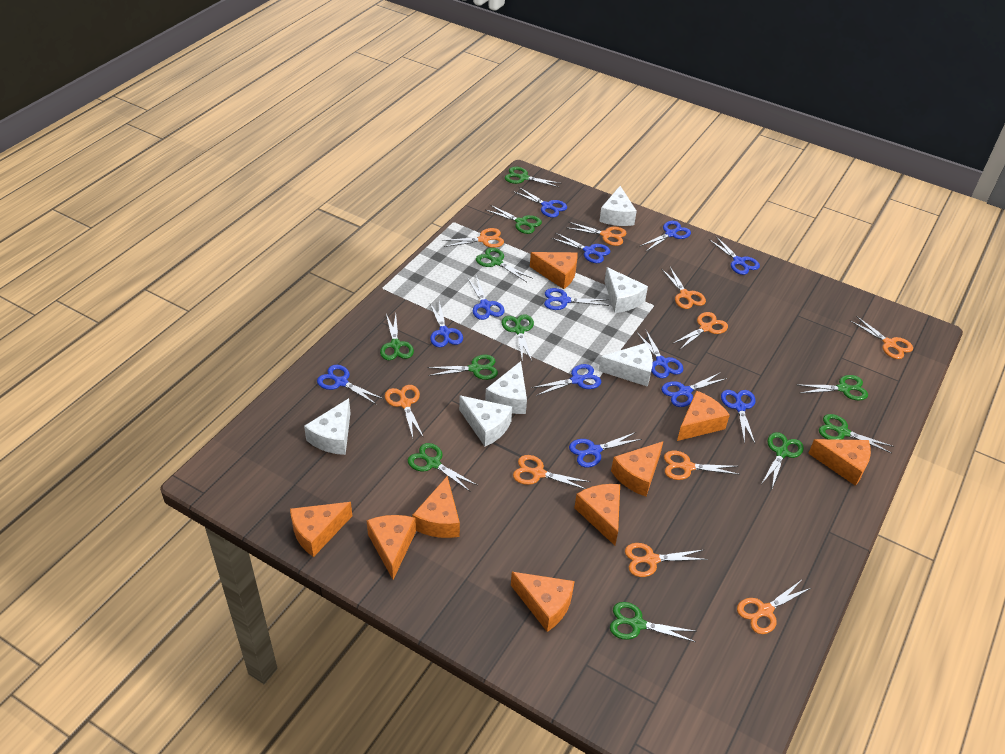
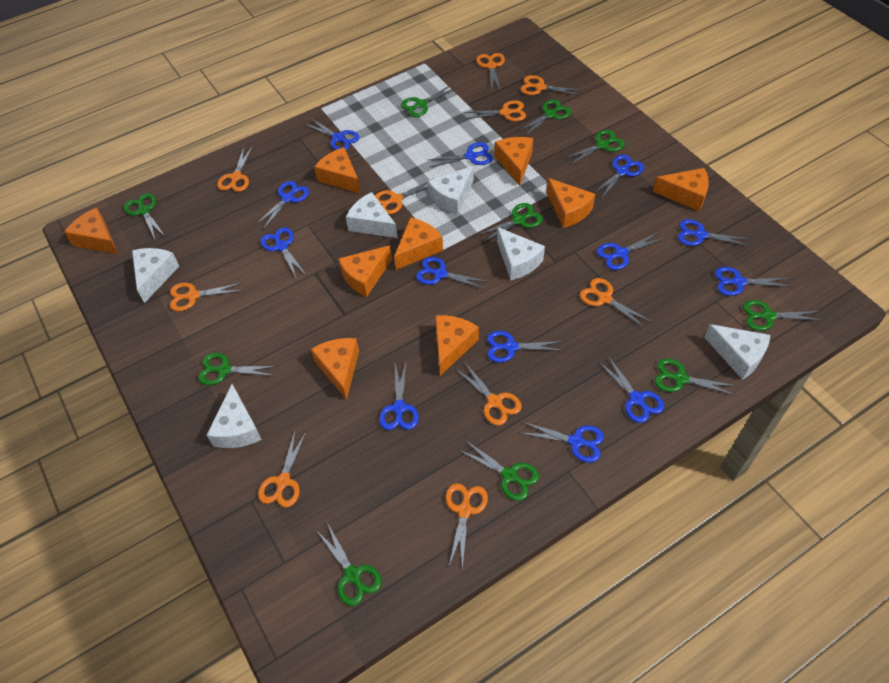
green scissors: [380,314,414,360] [408,443,478,492] [427,355,498,380] [476,248,533,282] [486,204,542,234] [501,314,534,361] [505,167,562,188] [610,602,697,642] [762,432,804,488] [799,375,868,400] [819,414,894,453] = 11 -> [124,193,165,241] [198,353,277,385] [316,524,382,606] [401,84,457,117] [459,440,539,501] [476,203,543,243] [517,99,571,137] [564,130,625,165] [654,358,737,396] [743,300,822,331] = 10

